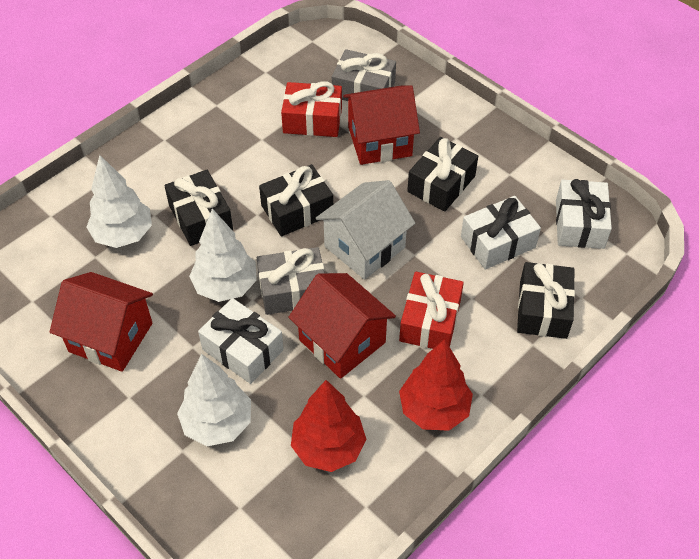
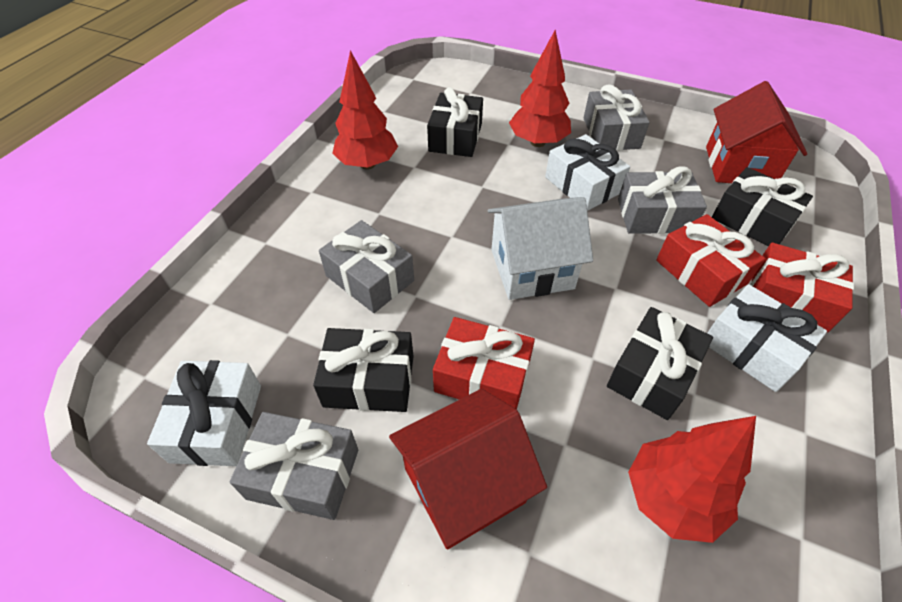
grey gift: [257,247,324,315] [332,49,396,101] = 2 -> [230,412,358,520] [319,220,414,313] [584,84,650,151] [618,167,707,234] = 4
red gift: [281,81,342,137] [399,272,464,349] = 2 -> [433,317,535,409] [656,214,765,307] [750,243,854,333] = 3
red house: [50,272,153,372] [288,273,396,379] [343,85,420,165] = 3 -> [389,389,547,549] [706,81,807,183] = 2
red tree: [291,380,367,472] [399,339,473,431] = 2 -> [332,50,398,170] [509,30,571,147] [628,416,756,543] = 3
white tree: [86,155,152,248] [177,354,251,446] [189,209,257,302] = 3 -> none = 0

